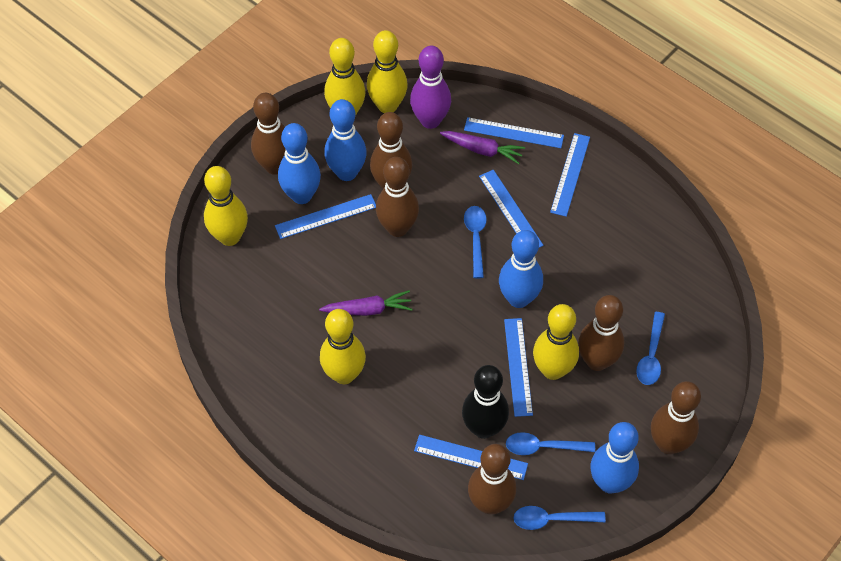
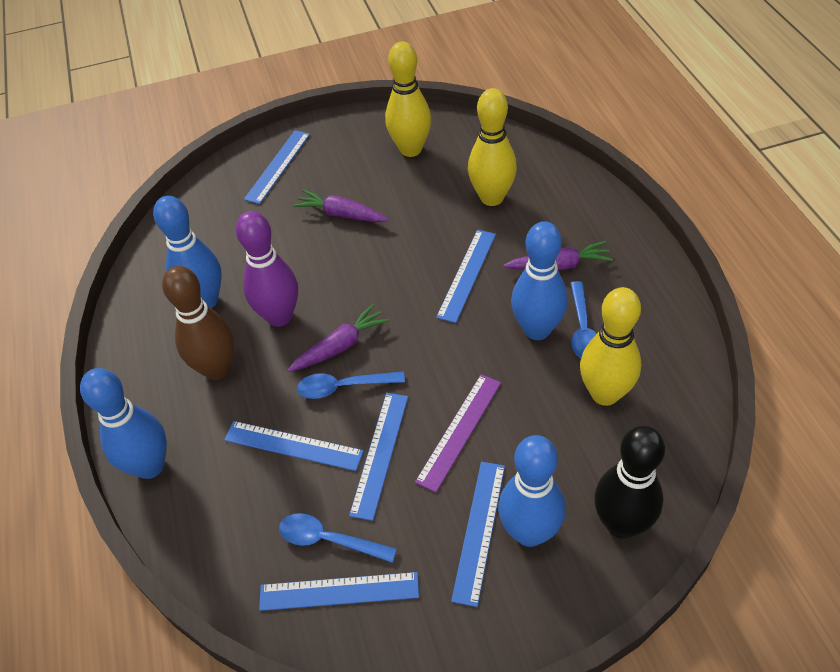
blue spoon: [464,206,487,278] [506,432,595,455] [513,506,606,530] [636,312,665,385] = 4 -> [279,513,397,563] [297,371,405,399] [570,281,597,358] = 3
brown bowling pin: [251,93,286,175] [370,112,412,189] [376,157,419,237] [468,444,516,514] [578,295,624,371] [651,381,701,454] = 6 -> [162,266,234,380] = 1
purple carrot: [319,290,413,316] [440,131,525,164] = 2 -> [288,304,390,372] [293,190,389,222] [503,241,613,271] = 3
purple ruler: none = 0 -> [415,374,501,492] = 1
yellow bowling pin: [204,166,248,246] [320,309,366,384] [324,38,366,116] [367,30,408,113] [533,304,579,380] = 5 -> [385,41,431,157] [468,88,517,206] [580,287,641,406] = 3

